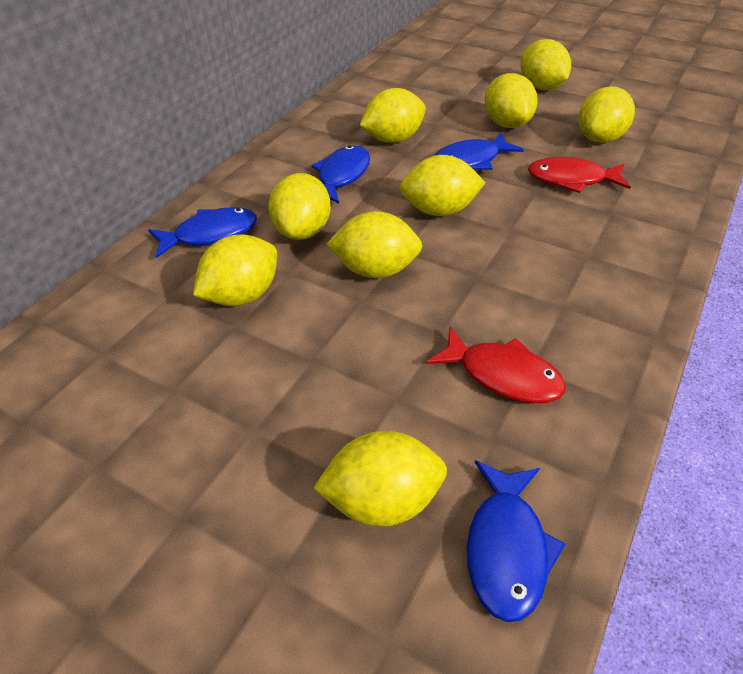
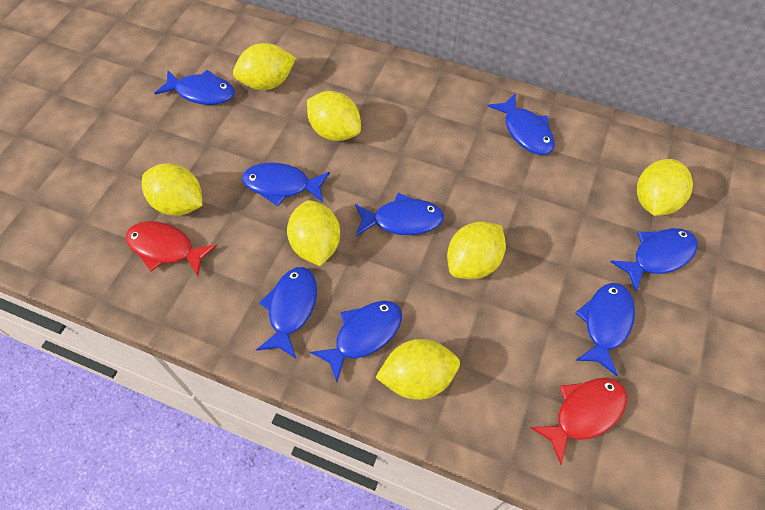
blue fish: [148,207,257,258] [311,145,370,204] [434,132,524,170] [467,460,565,622] = 4 -> [155,69,235,105] [242,162,330,206] [256,267,317,358] [310,301,402,382] [355,193,444,236] [488,94,555,155] [575,283,635,376] [610,228,698,291] = 8
yellow lemon: [193,234,277,306] [268,173,331,240] [313,431,447,527] [327,211,423,278] [359,88,426,143] [400,155,485,216] [485,73,538,128] [520,39,571,90] [578,86,635,143] = 9 -> [142,163,202,216] [233,43,296,90] [287,200,340,266] [307,91,361,141] [375,339,460,400] [447,222,506,279] [637,159,693,216] = 7

